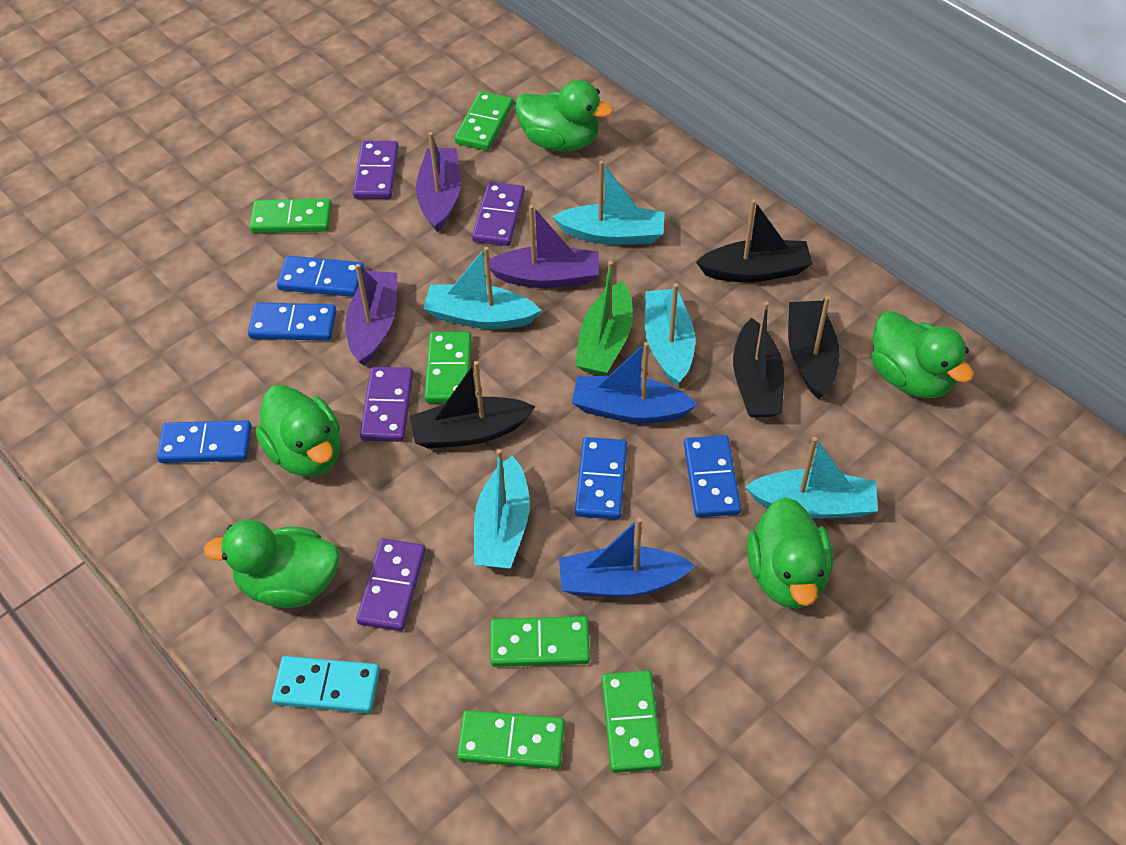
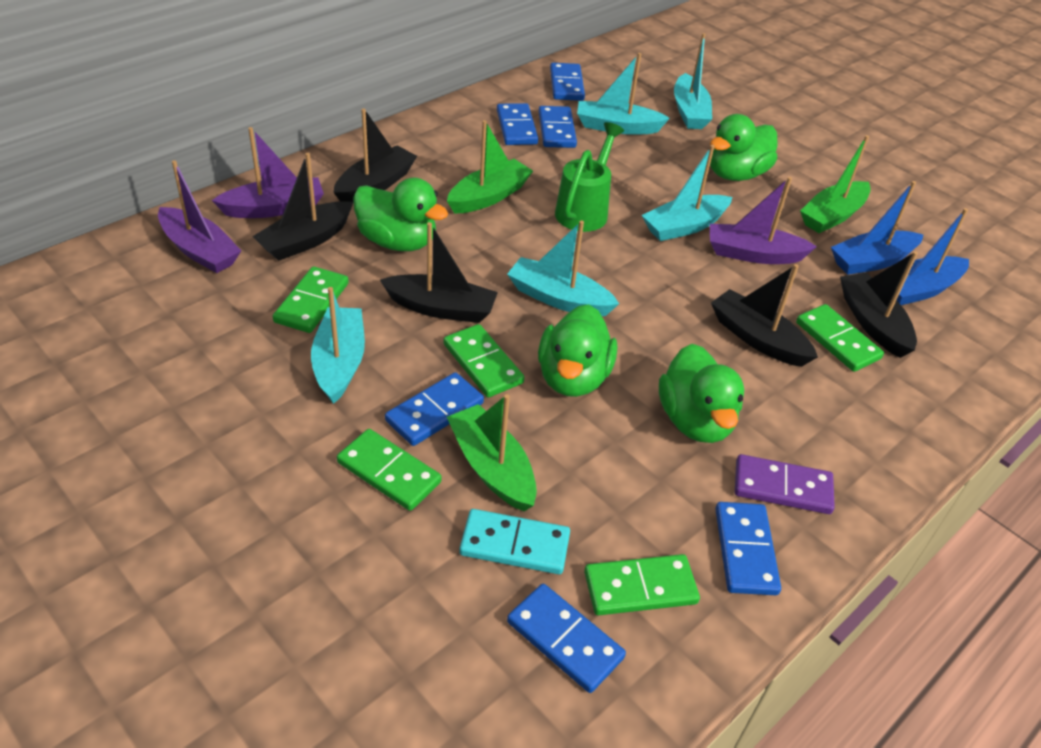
black boat: [410,361,536,449] [696,199,813,282] [733,301,784,418] [788,296,840,399] = 4 -> [252,153,353,261] [333,108,417,203] [380,222,498,323] [711,264,818,367] [840,251,918,358] = 5
blue domino: [157,420,252,463] [248,302,337,341] [277,256,364,297] [575,437,627,520] [684,435,741,518] = 5 -> [385,372,484,446] [497,103,538,145] [507,584,626,693] [539,106,577,148] [550,63,585,101] [715,502,781,595] = 6
green boat: [575,261,633,376] = 1 -> [447,120,533,214] [447,394,537,511] [800,135,871,233] = 3
green domino: [250,198,332,233] [424,331,472,403] [454,91,513,151] [457,710,565,769] [490,616,590,667] [602,670,663,773] = 6 -> [273,266,349,333] [337,429,442,511] [444,324,524,397] [584,554,700,615] [796,304,884,372] = 5
green duck: [203,520,340,608] [255,385,340,476] [515,80,614,151] [747,497,833,609] [871,311,974,398] = 5 -> [353,178,448,251] [538,304,617,397] [659,344,744,443] [710,114,777,181] = 4
green watering can: none = 0 -> [555,122,624,232] = 1
purple domino: [353,141,399,199] [356,538,426,631] [360,367,413,442] [472,182,525,246] = 4 -> [735,454,835,514] = 1

